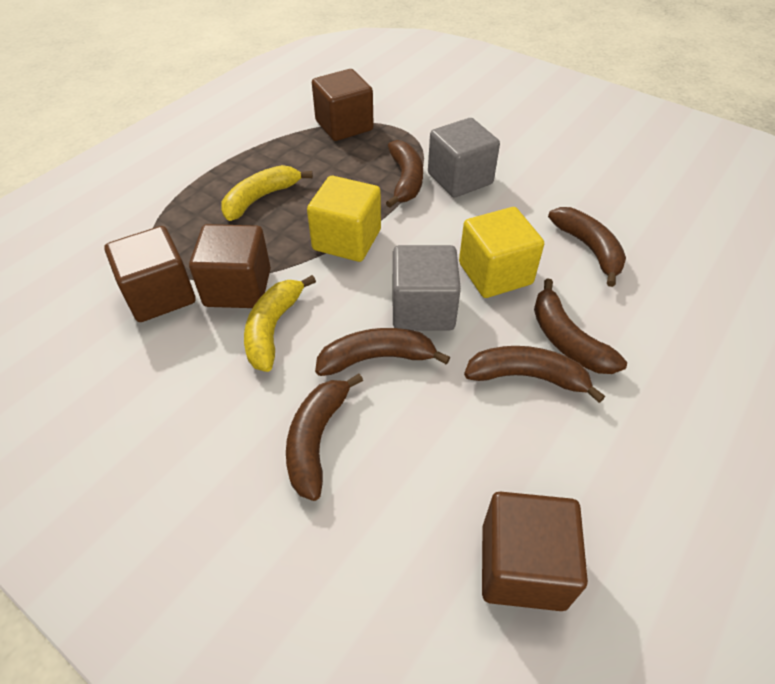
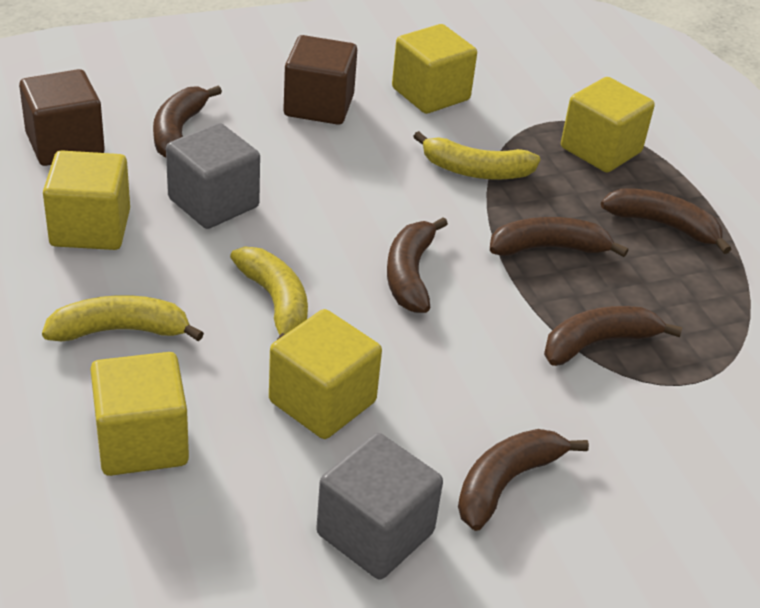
brown cube: [104,226,196,322] [189,224,271,308] [312,69,374,141] [482,491,588,611] = 4 -> [19,69,105,166] [283,35,357,125] = 2
yellow banana: [221,165,313,221] [244,275,316,372] = 2 -> [42,295,204,342] [230,246,308,340] [413,131,540,180] = 3
yellow cube: [307,176,381,262] [459,207,544,298] = 2 -> [43,150,130,250] [90,352,189,476] [269,309,382,439] [392,24,477,114] [561,77,655,172] = 5

